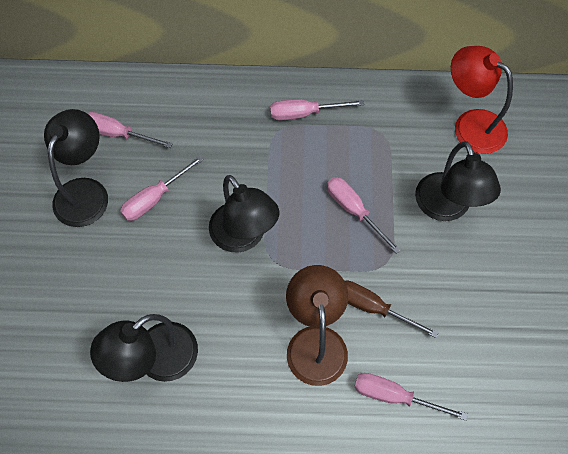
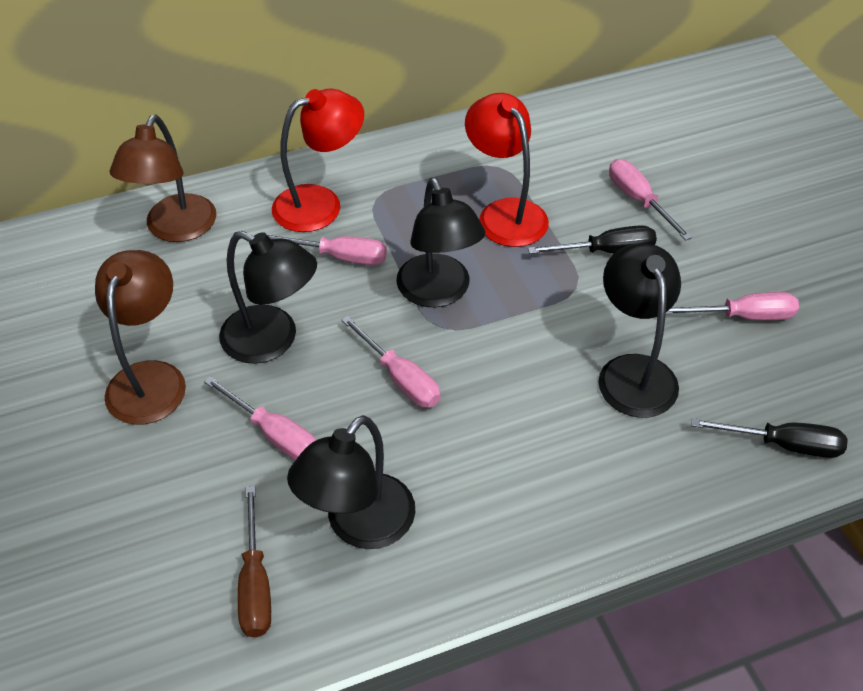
black screwdriver: none = 0 -> [528,225,657,254] [691,418,848,458] = 2
brown lamp: [286,265,348,386] = 1 -> [95,250,186,425] [110,115,216,242] = 2
red lamp: [451,46,513,154] = 1 -> [272,88,364,232] [465,93,549,247] = 2

